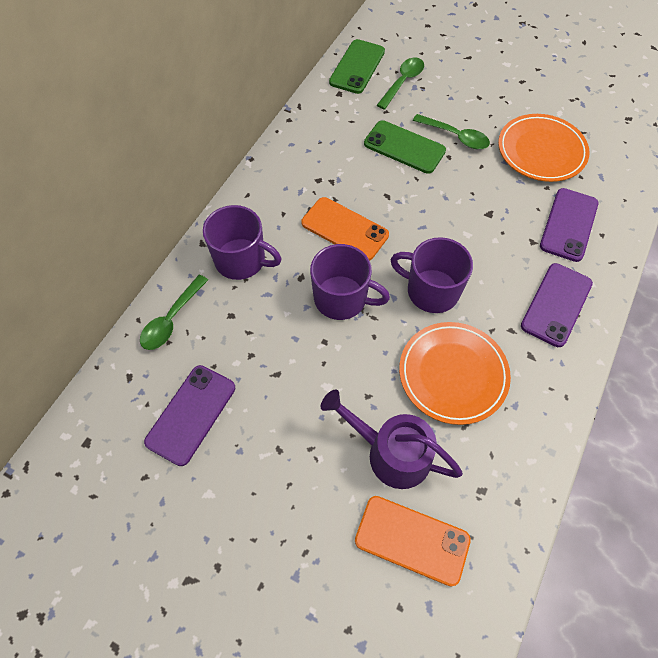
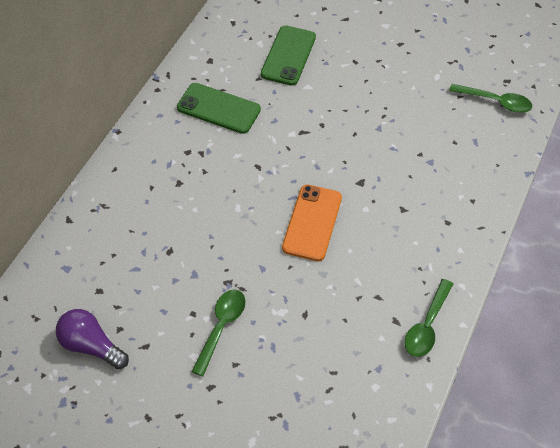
orange phone: [302,197,389,261] [355,496,471,587] = 2 -> [282,184,342,261] = 1
orange plate: [399,322,511,425] [498,114,590,182] = 2 -> none = 0
purple light bulb: none = 0 -> [56,309,129,369] = 1
purple mug: [203,205,282,280] [310,244,390,320] [390,237,473,313] = 3 -> none = 0
purple phone: [144,365,235,466] [521,263,593,347] [540,188,599,262] = 3 -> none = 0
purple watering can: [321,389,463,489] = 1 -> none = 0

